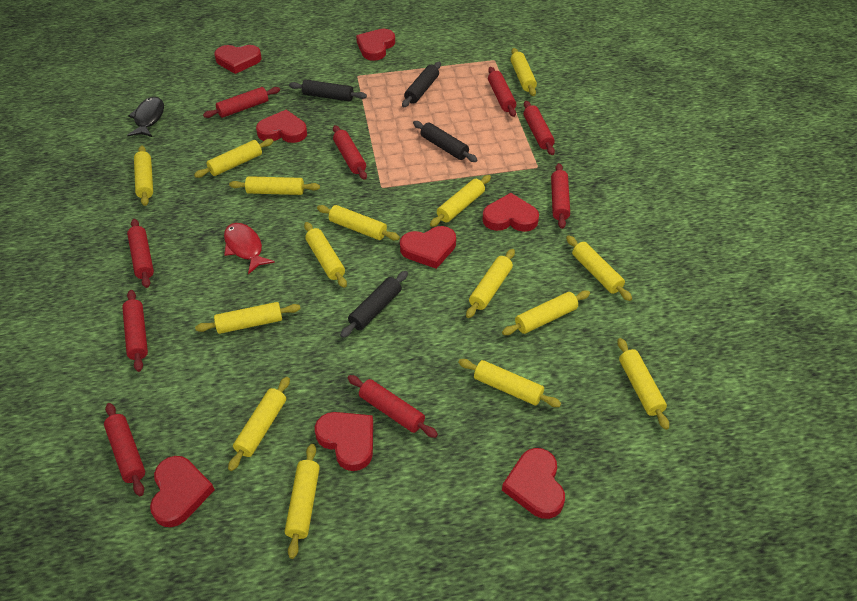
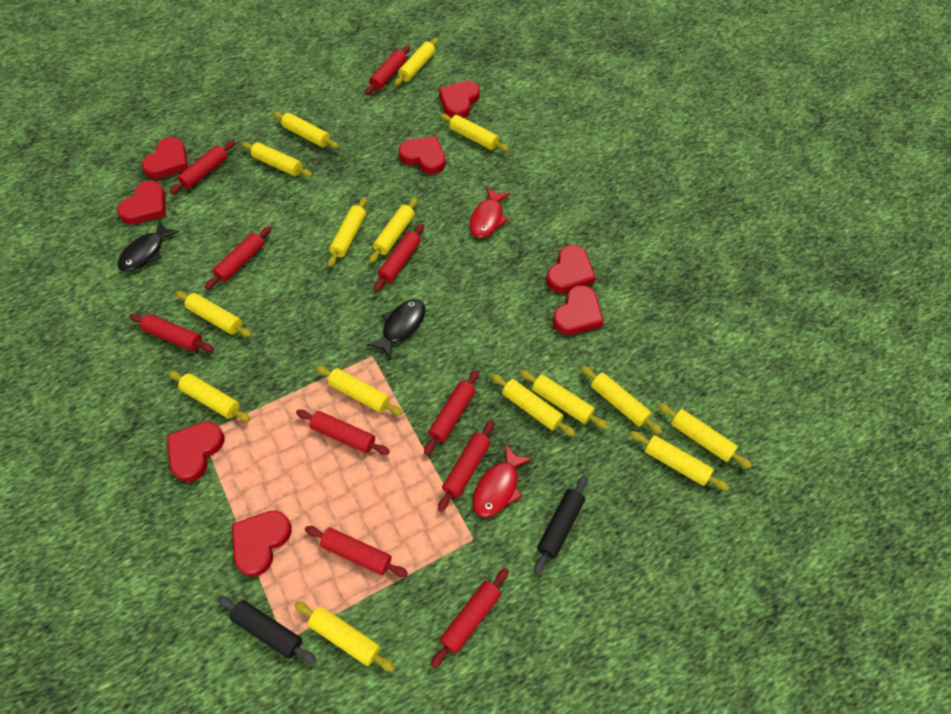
black fish: [127,97,164,137] = 1 -> [118,221,179,272] [367,299,426,359] = 2
black rolling pin: [289,79,367,102] [340,271,408,338] [402,62,441,107] [413,121,478,162] = 4 -> [217,596,316,664] [534,475,587,574] = 2
red fish: [224,223,275,274] = 1 -> [470,187,511,238] [473,444,532,518] = 2
red rolling pin: [104,403,145,496] [122,290,148,372] [127,219,154,288] [203,87,280,118] [333,125,367,180] [348,375,438,438] [488,67,516,117] [523,101,555,155] [551,163,570,229] = 9 -> [129,314,214,352] [170,141,235,195] [204,226,271,290] [296,410,390,455] [305,526,408,577] [365,46,410,95] [374,224,424,292] [424,370,479,455] [431,568,509,668] [438,420,494,512] = 10

